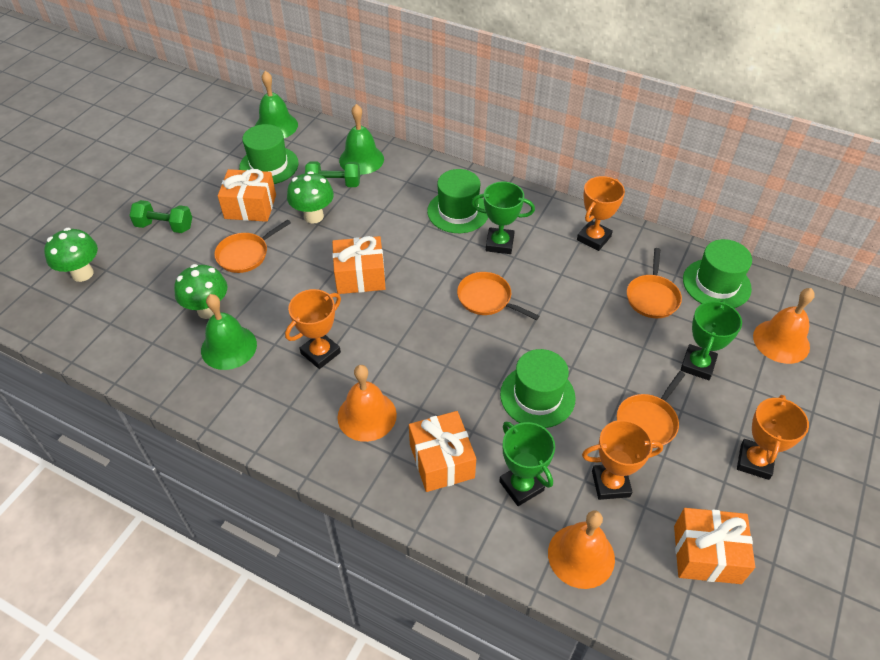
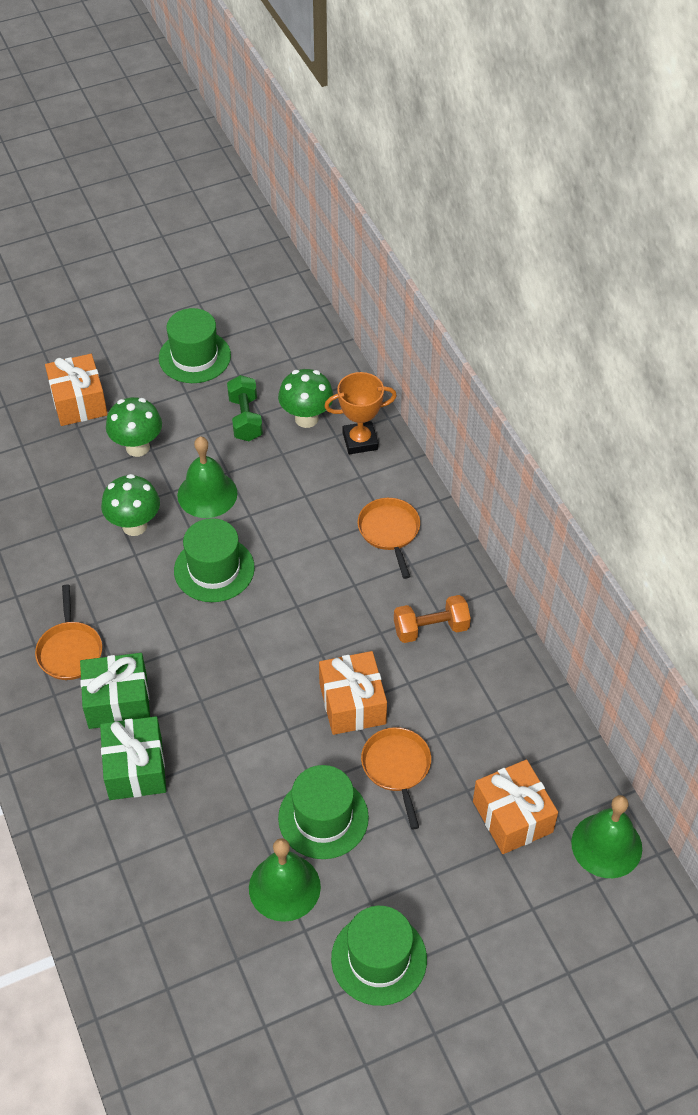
green dumbbell: [129,200,192,233] [305,161,360,187] = 2 -> [227,375,263,441] = 1
green gift: none = 0 -> [80,653,150,729] [100,716,166,800] = 2
green trophy: [471,182,535,254] [499,421,555,506] [680,300,742,380] = 3 -> none = 0
orange bell: [338,365,397,442] [548,510,615,589] [753,288,815,364] = 3 -> none = 0
orange dumbbell: none = 0 -> [394,595,471,643] = 1
orange gift: [218,169,276,222] [332,236,386,294] [409,411,476,492] [674,508,755,584] = 4 -> [45,354,108,426] [319,651,387,735] [473,760,558,854] = 3
orange pan: [214,220,291,273] [457,272,539,320] [617,371,685,448] [627,248,682,318] = 4 -> [35,585,102,680] [357,498,420,579] [361,727,431,829] = 3
orange trophy: [285,289,341,369] [577,176,625,251] [582,420,663,500] [737,395,809,480] = 4 -> [324,372,397,454] = 1

